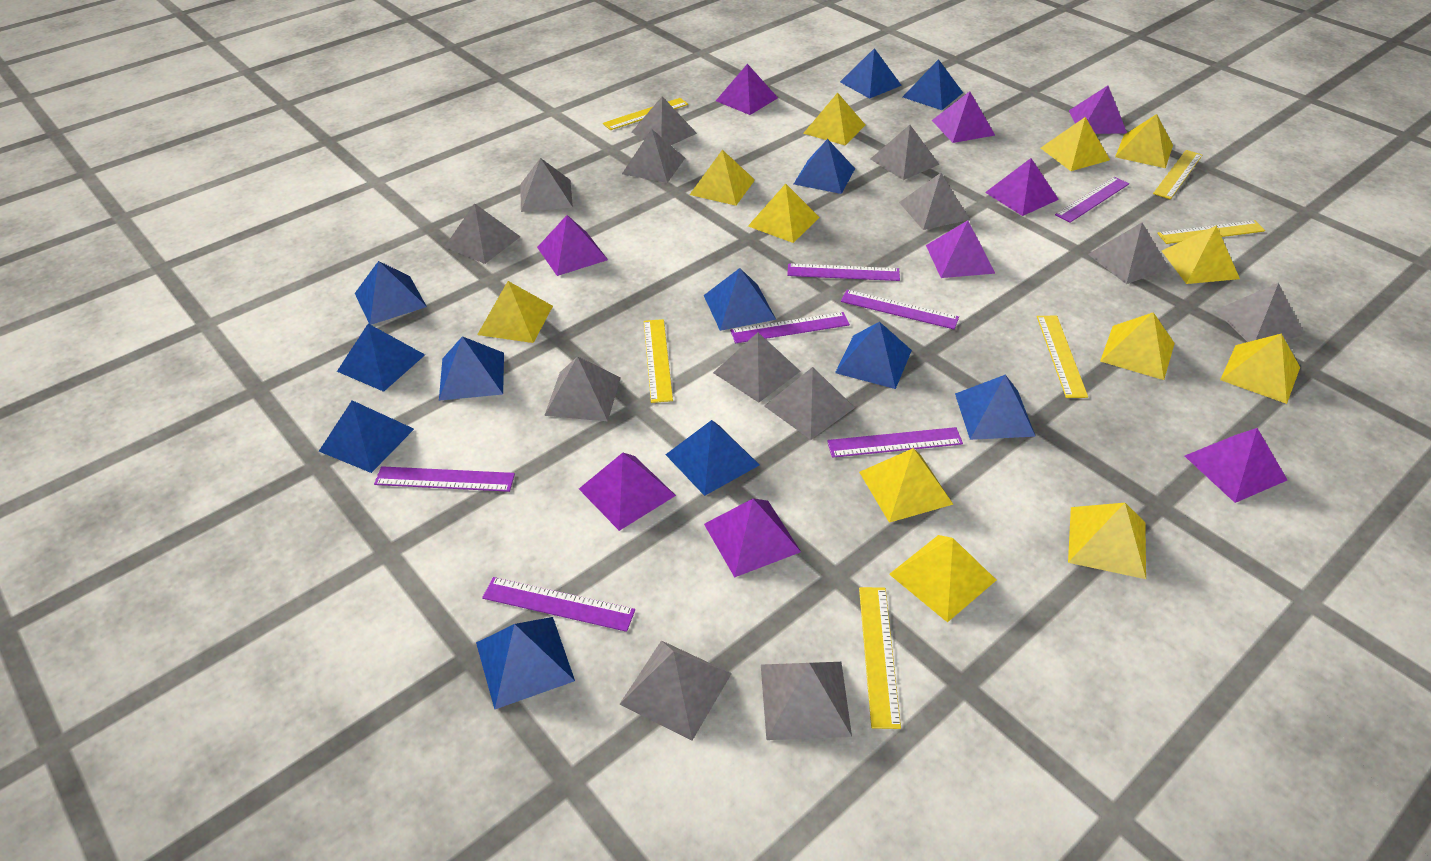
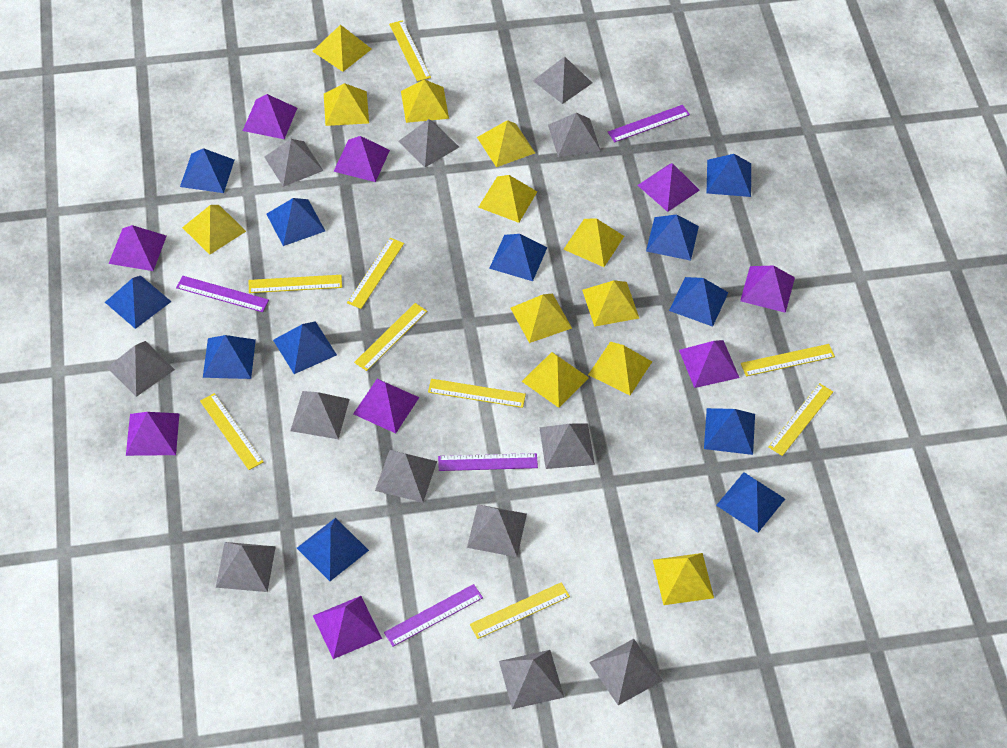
grey pyramid: [445,203,520,264] [520,158,573,212] [544,356,621,421] [620,640,732,740] [622,129,685,183] [632,97,697,145] [713,332,800,402] [761,662,852,740] [764,367,855,440] [871,125,939,180] [899,173,970,230] [1088,223,1169,284] [1215,283,1304,342] = 13 -> [107,341,175,397] [216,542,276,592] [264,139,323,187] [291,391,350,439] [375,450,437,503] [398,119,459,167] [467,504,527,557] [499,650,564,709] [533,57,592,104] [539,423,595,469] [548,113,601,157] [589,639,663,705] = 12
purple ruler: [374,466,515,492] [482,577,635,632] [730,312,850,343] [787,263,900,281] [827,427,963,458] [841,290,959,329] [1055,177,1129,223] = 7 -> [176,276,269,312] [384,584,483,647] [438,453,538,471] [608,105,690,142] = 4
yellow ruler: [603,98,688,130] [644,319,673,403] [859,587,901,729] [1037,316,1088,398] [1153,150,1202,199] [1157,220,1265,244] = 6 -> [200,393,263,470] [249,275,342,293] [347,238,404,309] [354,303,427,371] [389,20,431,82] [428,379,526,408] [470,582,570,639] [741,344,835,376] [768,383,833,456] = 9

